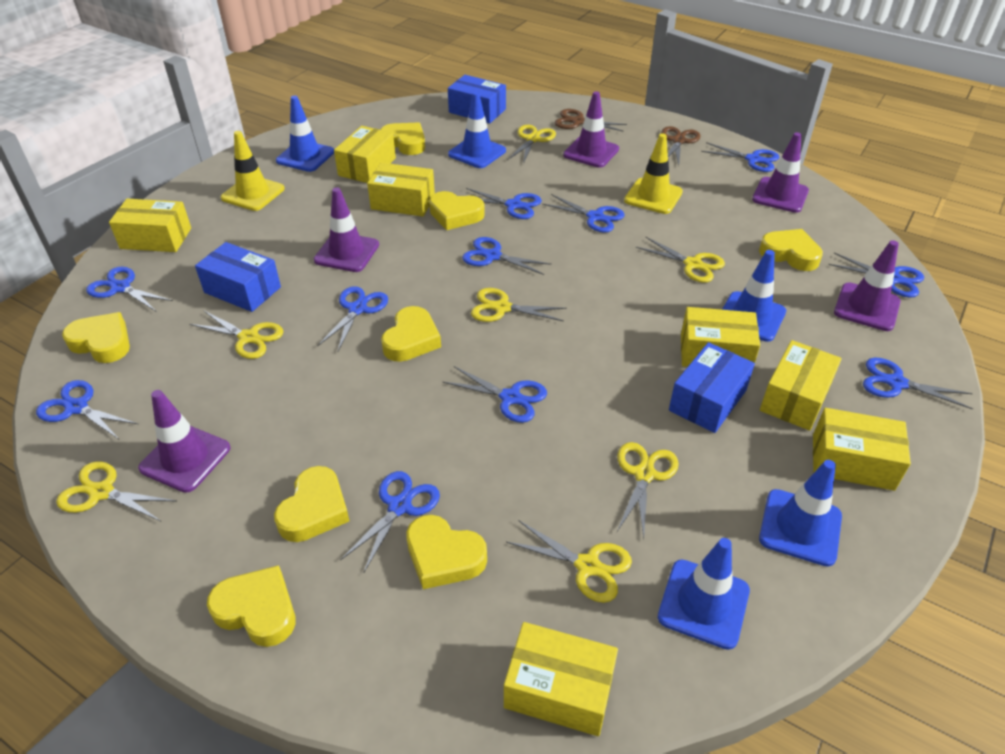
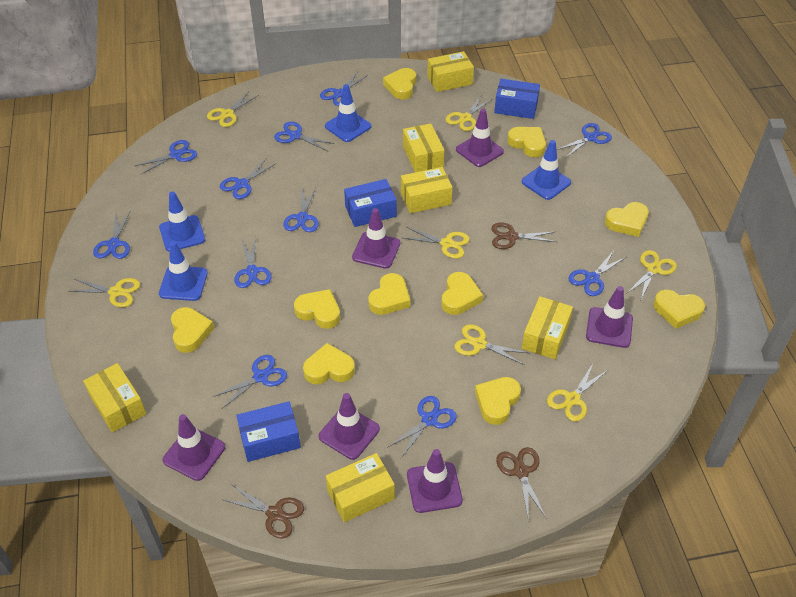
blue traffic cone: [276,95,334,172] [448,92,506,168] [658,538,750,650] [722,250,786,342] [759,460,842,567] = 5 -> [159,191,205,252] [159,241,208,301] [325,84,371,142] [522,140,571,200] = 4
brown scissors: [555,109,627,132] [661,126,701,165] = 2 -> [221,484,304,538] [491,223,557,249] [496,447,547,522] = 3
purple traffic cone: [138,390,230,493] [314,187,379,272] [563,91,619,168] [752,132,809,213] [834,240,901,331] = 5 -> [162,414,225,481] [319,393,380,460] [352,208,400,269] [407,449,463,513] [456,108,504,167] [586,286,633,348] = 6
yellow box: [109,199,191,252] [334,126,396,183] [367,163,435,216] [504,622,618,736] [681,307,760,367] [760,340,842,431] [813,408,911,491] = 7 -> [83,363,146,433] [326,453,395,522] [401,167,453,213] [403,123,444,172] [427,51,474,92] [522,296,573,359] = 6
yellow heart: [62,312,130,363] [207,565,296,647] [274,466,349,542] [380,122,425,155] [381,306,441,362] [406,515,487,589] [429,191,485,230] [759,229,823,271] = 8 -> [171,307,214,353] [294,289,340,329] [303,343,355,384] [368,273,410,315] [383,68,416,99] [441,272,483,315] [475,377,521,425] [507,127,546,157] [605,202,649,237] [653,290,705,329] = 10
yellow traffic cone: [221,131,285,211] [624,133,683,214] = 2 -> none = 0

